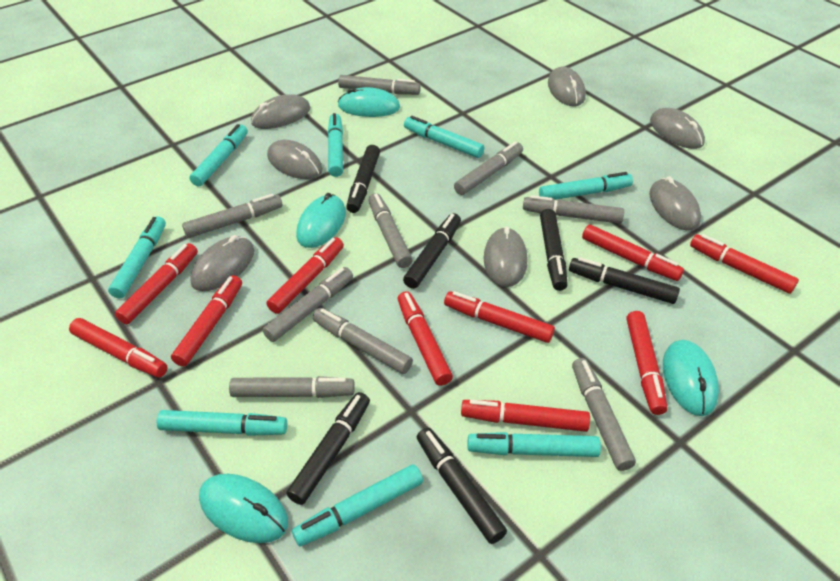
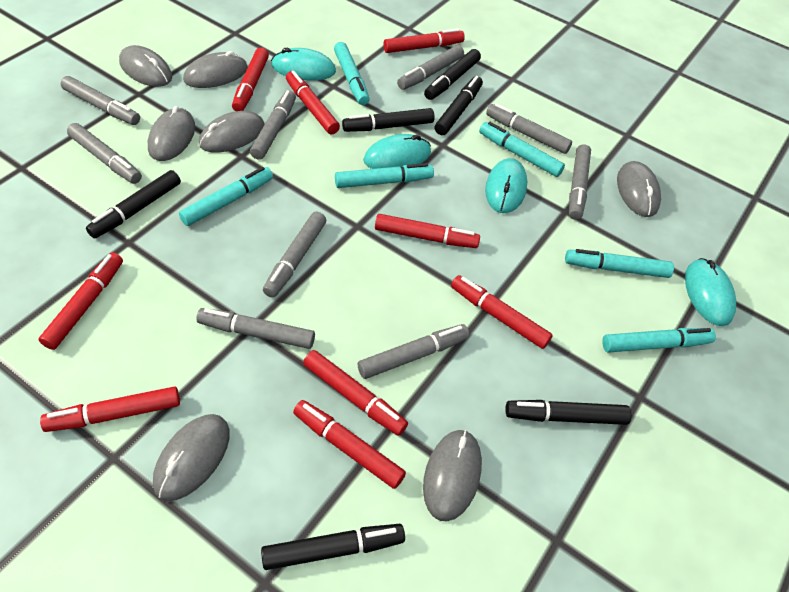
red marker: [69,318,168,378] [115,243,198,324] [171,275,242,367] [266,237,344,314] [398,291,453,386] [444,291,555,343] [461,400,590,432] [582,225,684,281] [626,311,668,415] [690,234,799,294] = 10 -> [38,252,123,350] [40,386,180,432] [232,47,269,111] [286,71,340,135] [293,400,406,489] [303,350,408,436] [375,214,480,248] [383,28,465,53] [451,275,553,349] = 9
turquoise marker: [108,216,166,298] [157,410,287,436] [189,124,248,186] [292,464,423,547] [328,113,343,177] [404,116,484,158] [468,432,601,457] [539,172,633,200] = 8 -> [179,167,273,226] [334,42,370,105] [335,163,434,188] [479,122,565,177] [565,249,674,278] [602,328,716,353] = 6

